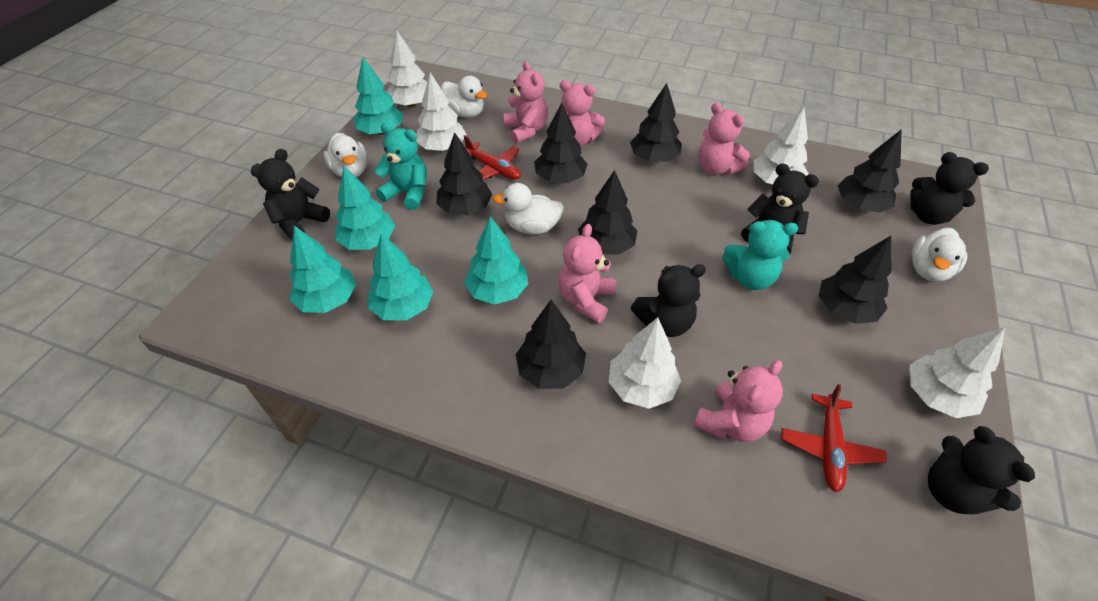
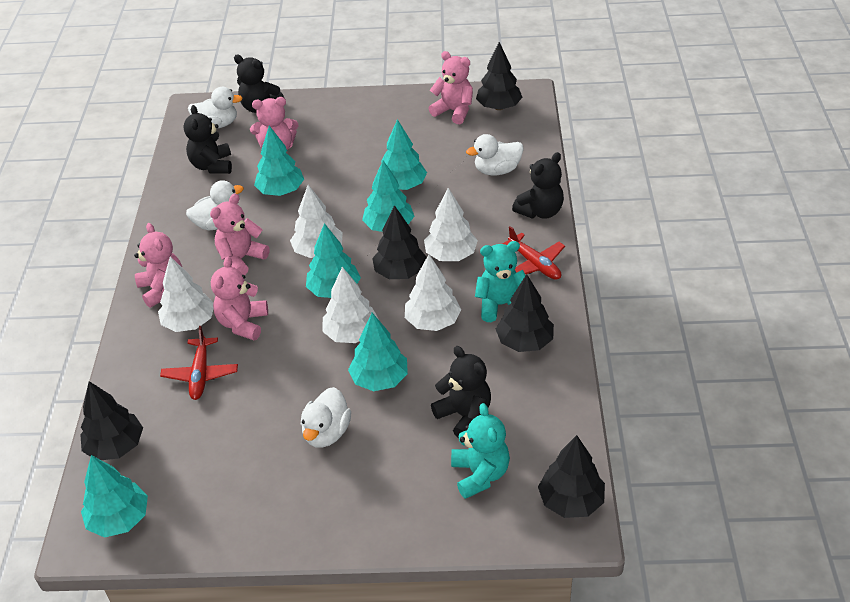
black teddy bear: [251,149,330,240] [631,264,706,337] [741,163,819,254] [910,152,989,225] [928,426,1035,514] = 5 -> [184,105,232,174] [234,55,284,113] [431,346,491,438] [512,152,564,219] = 4
black tree: [436,132,492,215] [515,300,586,389] [534,103,588,183] [578,170,637,255] [630,83,682,162] [819,236,892,324] [838,130,901,212] = 7 -> [80,381,143,460] [372,205,427,279] [476,42,523,110] [496,274,554,352] [538,435,605,518] = 5
turquoise tree: [289,226,356,313] [335,166,395,250] [354,57,404,135] [368,233,434,320] [465,216,528,304] = 5 -> [81,455,148,538] [254,126,304,196] [306,223,361,298] [348,313,408,391] [362,160,414,232] [381,119,427,190] = 6

